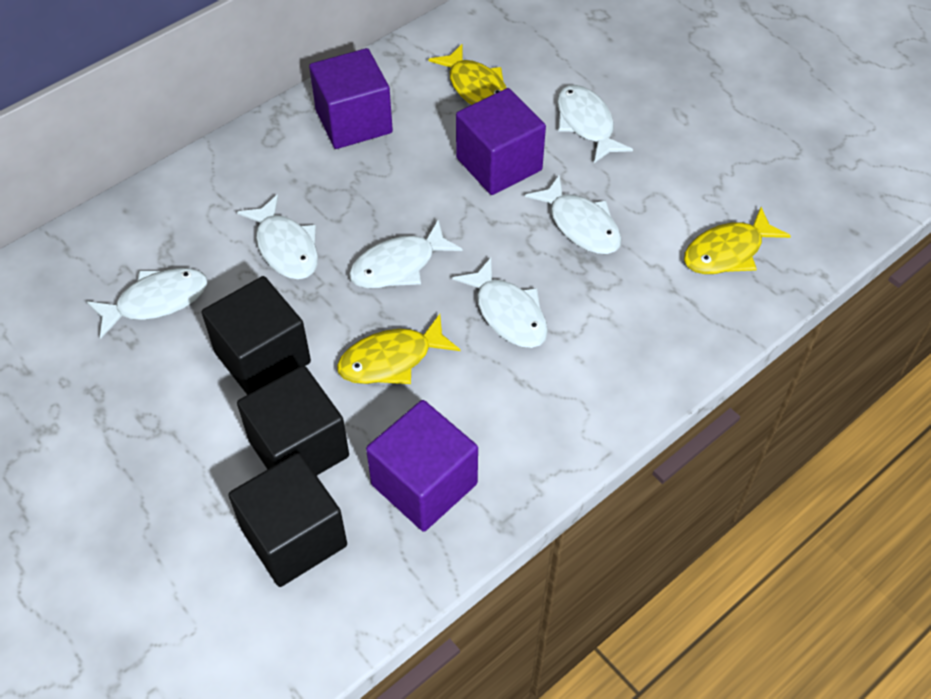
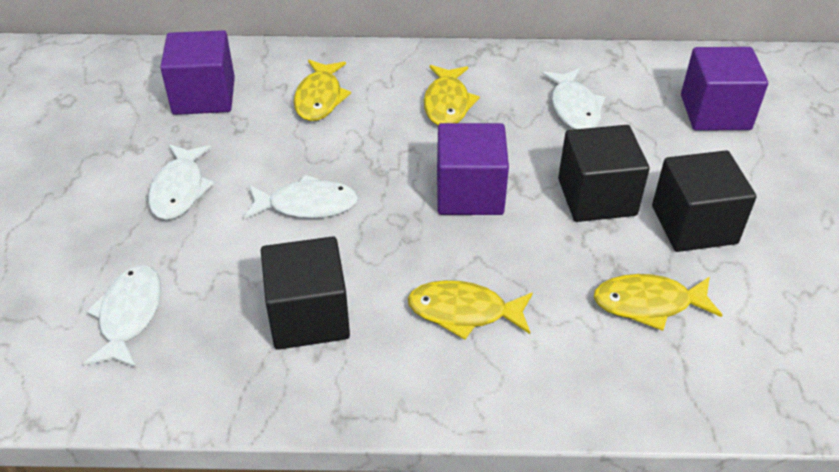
white fish: [87,268,207,339] [237,195,318,280] [349,219,463,288] [452,258,548,348] [525,175,622,254] [557,85,633,163] = 6 -> [83,265,161,368] [148,144,215,220] [244,175,358,219] [542,68,605,129] = 4
yellow fish: [337,314,460,384] [428,44,507,105] [684,207,791,274] = 3 -> [294,60,351,121] [408,280,533,340] [424,65,480,126] [594,274,722,331] = 4

